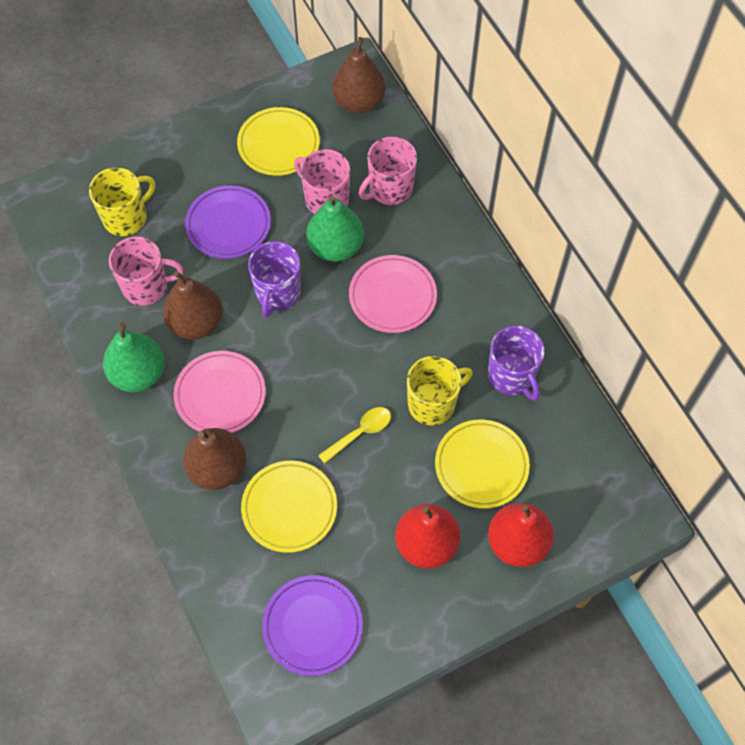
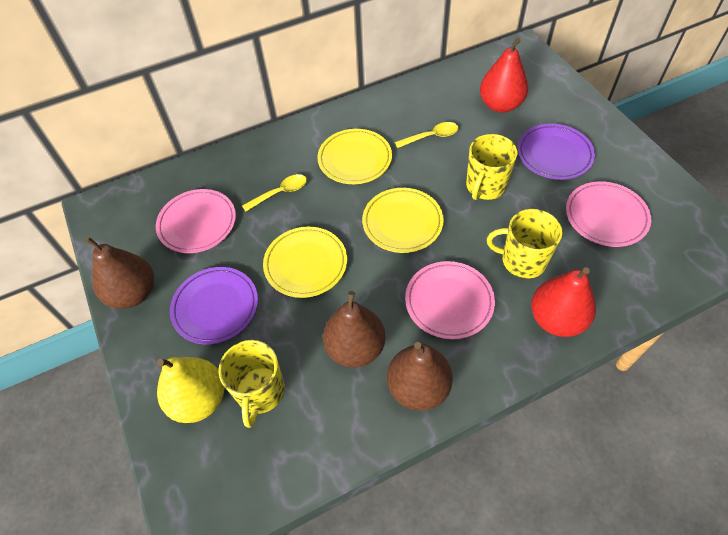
green pear: [103,322,165,392] [306,195,364,262] = 2 -> none = 0
pink mug: [109,237,183,306] [294,149,350,214] [359,137,417,205] = 3 -> none = 0
pink plate: [174,351,266,433] [349,255,437,333] = 2 -> [156,189,236,253] [405,261,495,340] [566,181,651,247] = 3
purple mug: [248,241,301,317] [488,326,544,401] = 2 -> none = 0
yellow mug: [89,167,155,236] [407,356,473,426] = 2 -> [218,340,285,428] [466,134,518,200] [487,209,563,279] = 3
yellow pear: none = 0 -> [157,357,225,423] = 1
yellow spoon: [318,407,391,464] = 1 -> [242,174,307,212] [395,122,459,148] = 2

